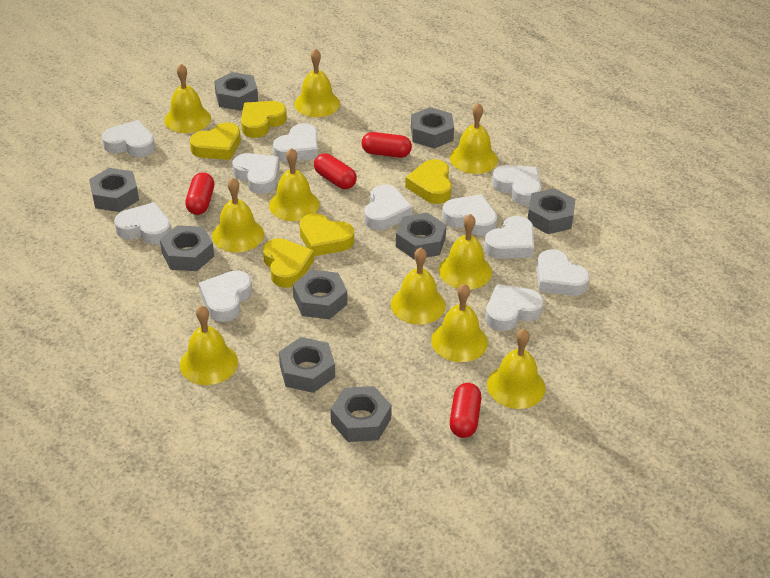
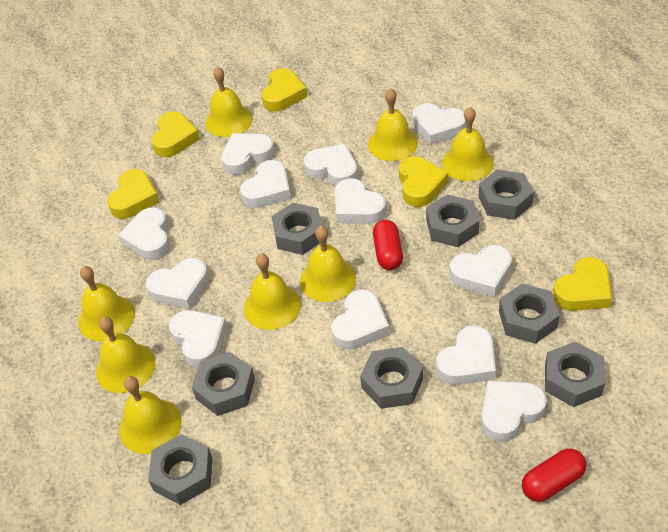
grey nut: [89,168,139,212] [160,225,214,271] [214,72,258,111] [279,337,335,393] [293,270,347,319] [331,386,392,442] [396,213,446,260] [411,107,454,149] [528,188,576,234] = 9 -> [148,434,213,505] [192,352,255,416] [272,203,322,255] [360,347,423,409] [426,194,479,247] [479,170,534,220] [499,283,560,344] [545,342,605,407] = 8
red capsule: [185,172,214,215] [314,153,357,189] [362,132,412,158] [450,383,481,438] = 4 -> [373,220,403,270] [522,448,586,502] = 2
white heart: [102,120,155,157] [114,202,171,244] [199,270,252,322] [233,153,279,194] [273,123,318,162] [364,184,413,230] [442,194,497,236] [484,216,534,259] [486,284,543,331] [492,165,541,206] [537,249,590,296] = 11 -> [118,207,170,260] [146,258,209,309] [169,310,228,368] [221,133,275,175] [240,160,291,208] [304,144,358,186] [331,290,390,350] [335,178,386,224] [412,103,466,145] [436,325,496,385] [450,245,512,297] [481,381,547,442] = 12
yellow bell: [164,64,211,133] [180,305,238,385] [212,178,264,252] [269,148,319,221] [294,49,340,117] [391,247,446,325] [431,284,488,362] [439,214,492,290] [450,103,498,174] [487,329,546,409] = 10 -> [78,266,135,341] [96,317,155,393] [119,376,182,454] [205,67,253,137] [244,253,301,330] [300,226,356,302] [368,88,418,161] [442,107,494,181] = 8

